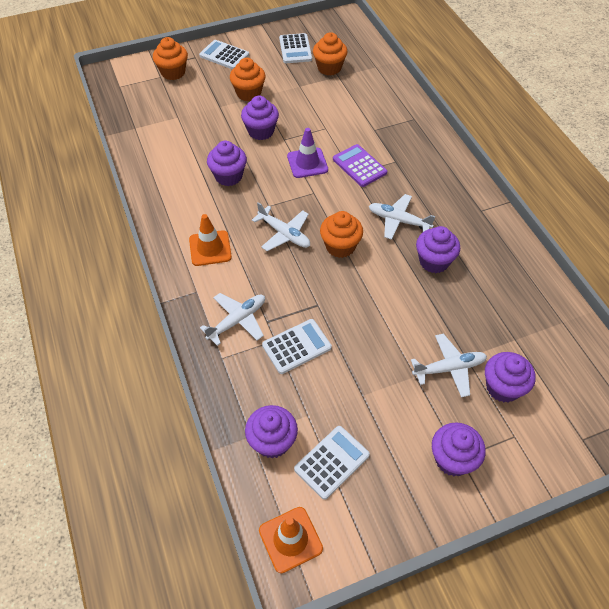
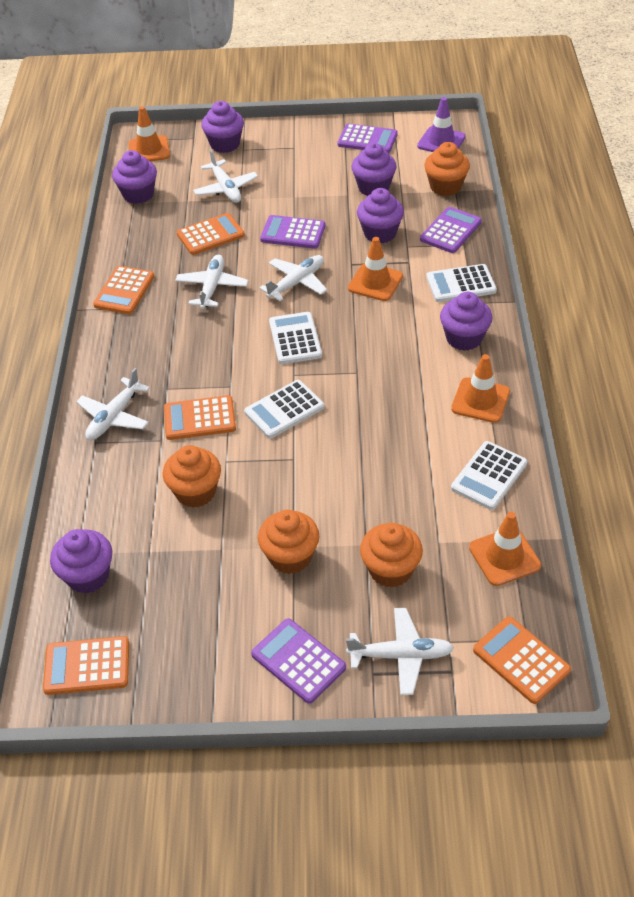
orange calculator: none = 0 -> [43,636,129,695] [93,266,155,314] [164,395,236,440] [177,213,245,255] [473,617,571,704] = 5
orange traffic cone: [189,214,232,266] [259,507,323,573] = 2 -> [128,106,170,161] [348,237,403,301] [451,354,510,423] [469,512,541,586] = 4
purple calculator: [333,144,387,187] = 1 -> [251,618,346,704] [260,215,326,249] [338,123,398,153] [420,207,482,253] = 4
white plane: [200,293,265,346] [252,202,310,251] [369,194,436,240] [411,334,487,398] = 4 -> [76,368,150,440] [175,255,249,309] [193,150,258,203] [259,255,327,301] [346,608,454,695] = 5

